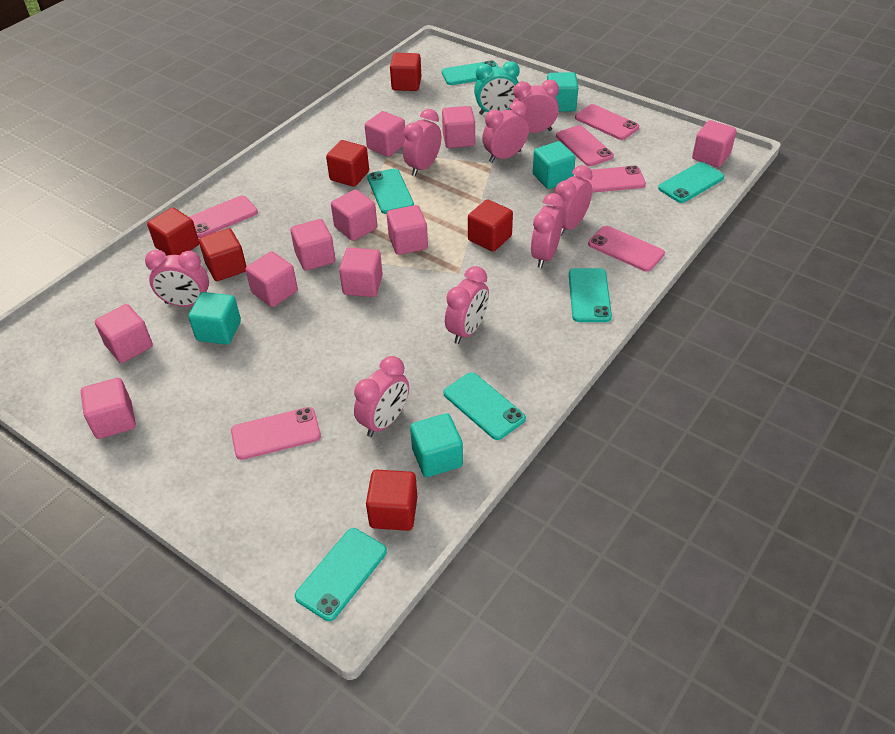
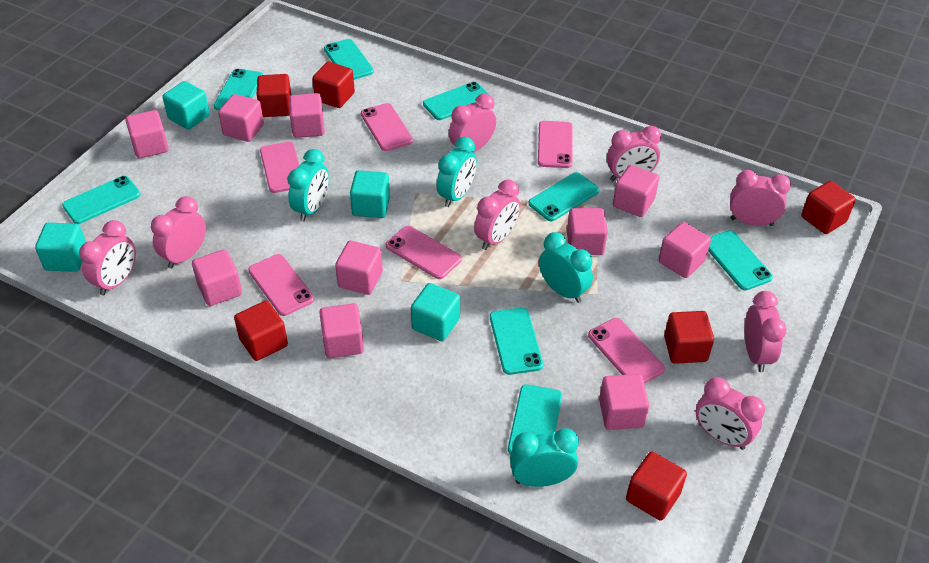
turquoise clock: [474,61,520,115] = 1 -> [288,149,329,222] [437,137,477,207] [510,428,579,487] [539,232,593,303] = 4
turquoise phone: [295,528,387,621] [367,168,414,214] [442,60,498,85] [443,372,526,440] [569,268,612,322] [658,162,724,203] = 6 -> [62,176,141,224] [214,69,263,110] [324,39,374,80] [423,82,488,120] [490,307,543,375] [508,385,562,454] [528,172,599,221] [708,230,773,291] = 8

